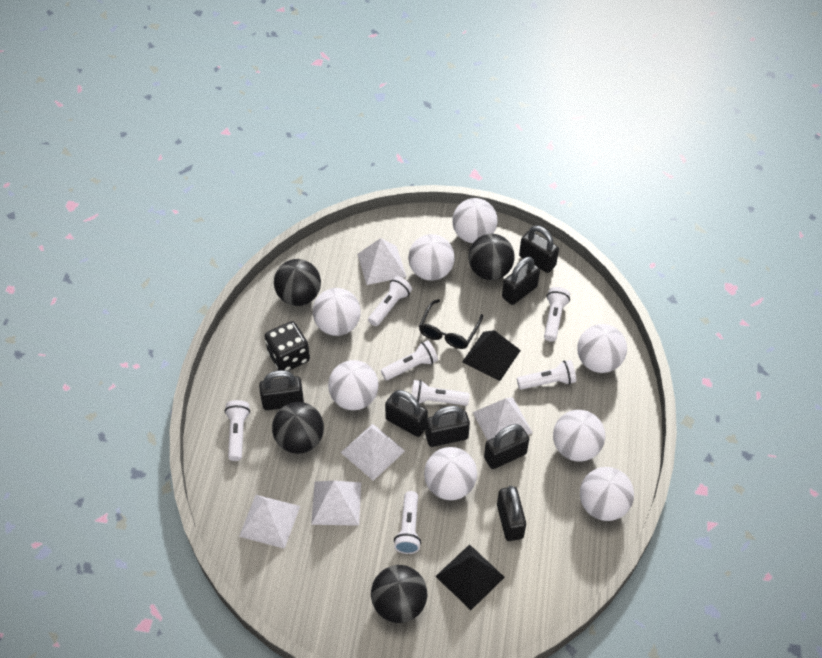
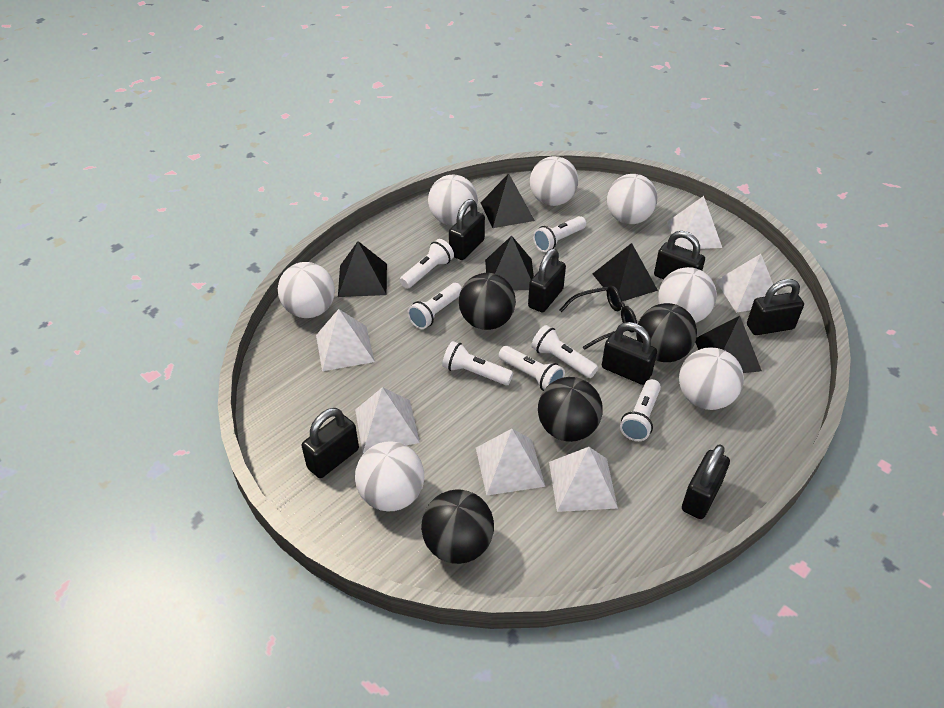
black dice: [265,321,310,371] = 1 -> none = 0
black pyramid: [435,544,505,610] [462,330,521,381] = 2 -> [338,241,387,297] [481,173,535,228] [485,236,534,290] [593,243,658,301] [695,316,762,373] = 5
white ball: [313,288,361,336] [328,360,379,410] [408,234,455,281] [424,447,477,500] [452,198,497,243] [553,410,605,462] [577,324,627,373] [580,467,634,521] = 8 -> [278,262,335,318] [355,441,424,511] [428,175,478,225] [530,156,578,206] [607,174,658,224] [658,267,717,323] [679,347,744,410] = 7
white pyramid: [239,495,300,549] [311,481,361,526] [341,424,405,481] [357,238,407,285] [473,397,533,441] = 5 -> [316,309,375,371] [355,387,420,453] [476,429,545,496] [549,447,618,512] [667,196,722,249] [716,254,777,313] = 6

